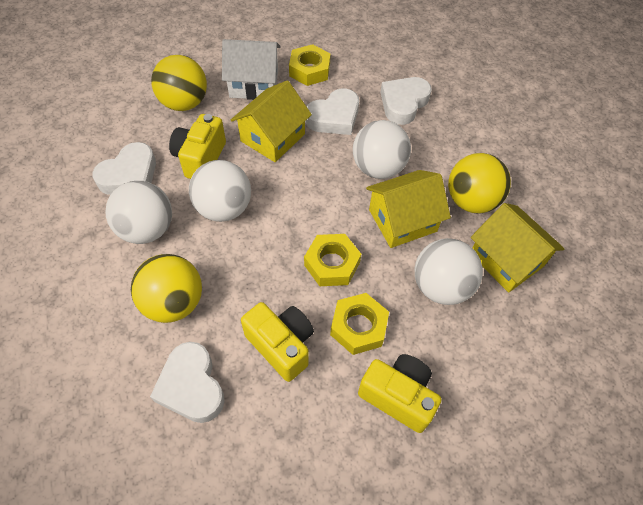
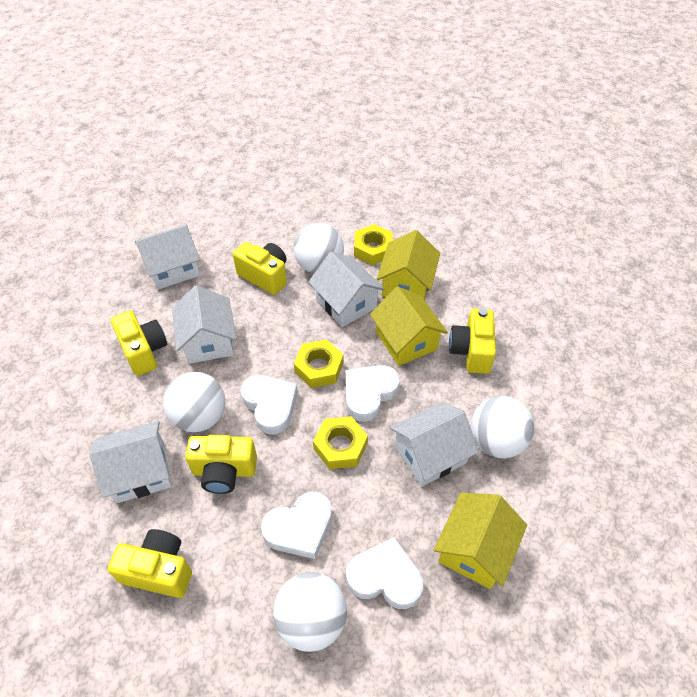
white house: [222,39,281,100] = 1 -> [89,421,172,503] [135,224,200,290] [172,285,236,364] [309,252,384,327] [390,402,479,487] = 5
yellow ball: [131,254,202,323] [151,55,207,111] [448,153,511,214] = 3 -> none = 0
yellow camera: [169,114,226,179] [241,302,314,382] [358,354,441,433] = 3 -> [108,529,192,598] [111,311,167,376] [185,435,257,494] [233,242,287,295] [449,308,496,374] = 5

